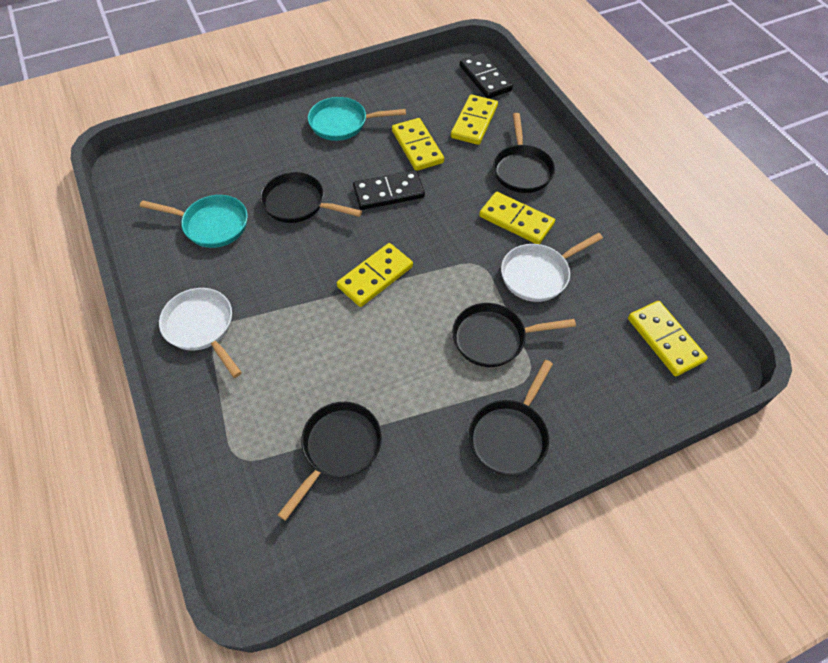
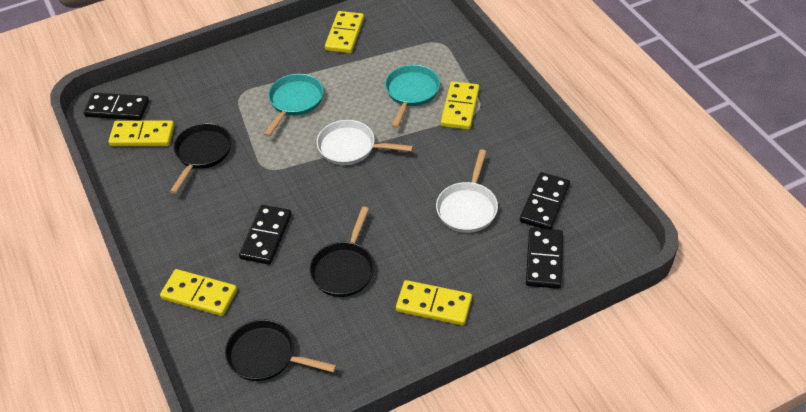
black domino: [353,170,425,210] [460,53,513,99] = 2 -> [83,93,149,121] [239,205,292,265] [520,172,570,229] [526,228,563,289] = 4
black pan: [260,172,362,223] [278,402,382,521] [452,303,576,367] [469,360,553,476] [493,113,555,193] = 5 -> [170,123,232,194] [225,319,337,381] [310,206,374,297] = 3

